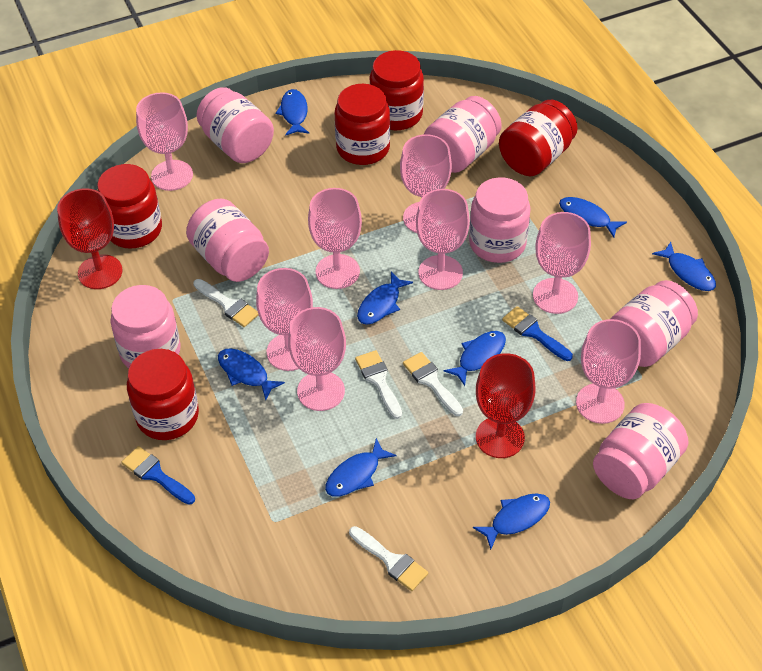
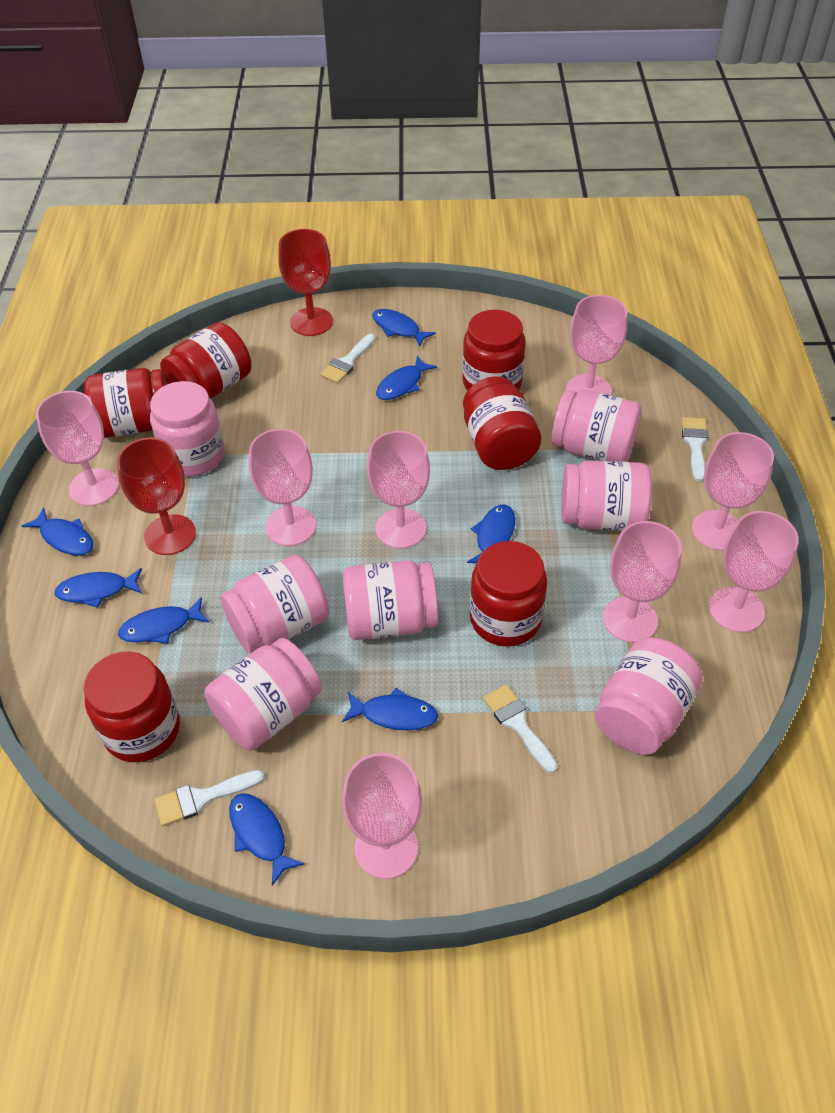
blue brush: [121,446,195,505] [502,306,573,361] = 2 -> none = 0
red jar: [97,164,162,249] [127,349,199,440] [335,84,390,165] [370,50,424,130] [499,100,577,176] = 5 -> [84,651,180,762] [85,368,167,438] [160,322,251,399] [462,310,526,391] [463,376,541,470] [470,541,547,647] = 6

